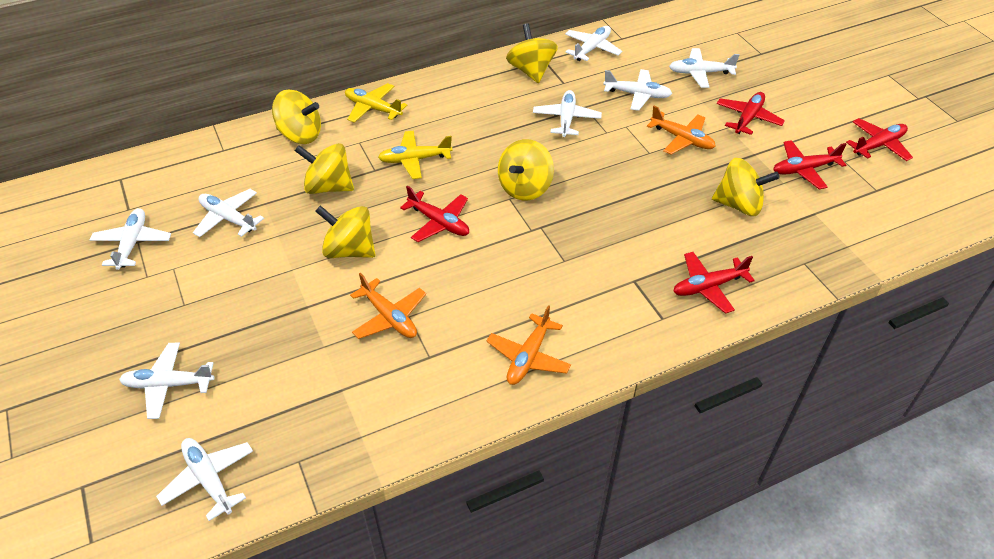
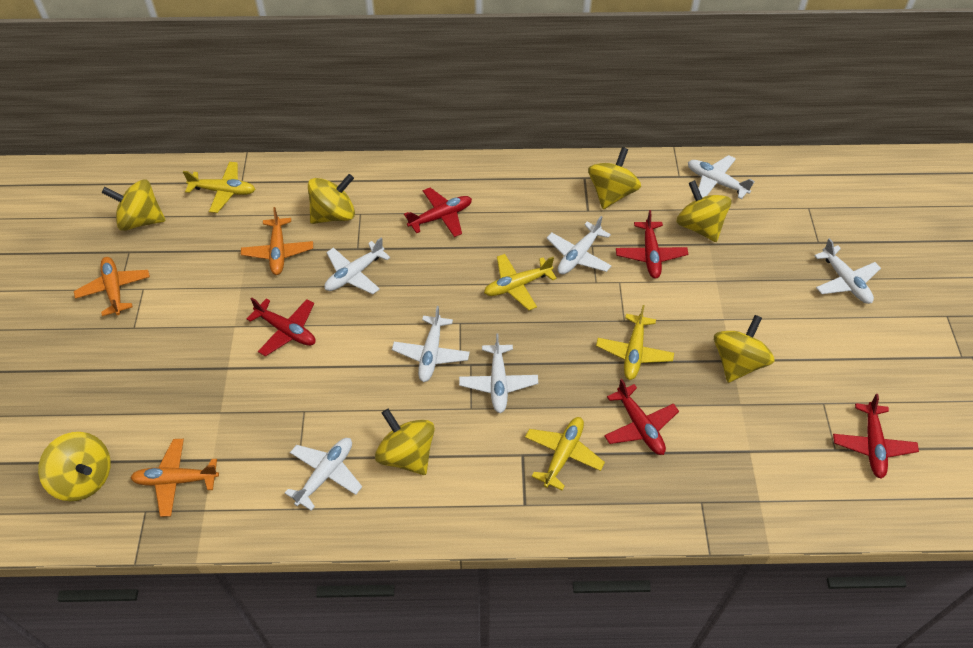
white plane: [90,208,171,270] [119,343,215,419] [156,438,253,521] [193,189,264,237] [533,90,602,137] [565,26,622,61] [603,69,672,111] [669,48,739,88] = 8 -> [285,438,362,511] [324,237,390,294] [392,306,470,382] [459,334,538,413] [547,216,612,274] [688,155,754,199] [814,238,881,304] = 7
yellow plane: [345,83,407,123] [378,131,452,179] = 2 -> [183,162,255,213] [484,254,557,310] [525,417,605,491] [596,305,674,380] = 4
yellow spinning top: [272,90,321,144] [295,143,354,194] [315,205,375,258] [498,139,554,201] [506,23,558,83] [712,158,780,216] = 6 -> [38,432,111,501] [102,179,166,231] [308,174,355,224] [375,409,435,475] [588,147,641,209] [676,180,731,242] [714,315,775,383] = 7

